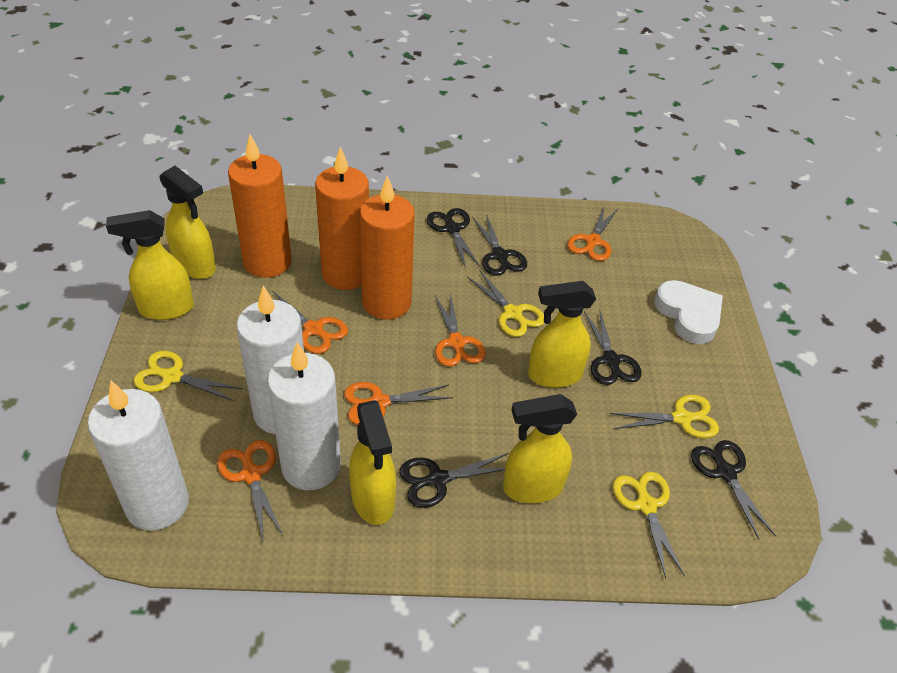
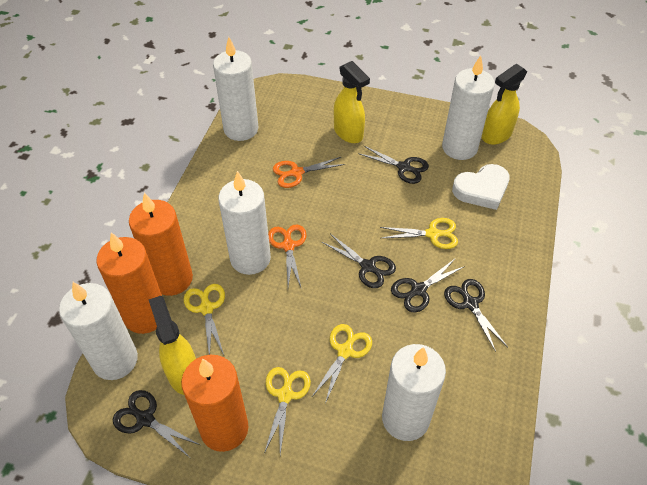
orange scissors: [217,440,284,543] [273,291,348,354] [344,382,453,425] [435,292,486,367] [567,205,618,261] = 5 -> [268,224,307,289] [273,157,345,188] = 2
white candle: [88,381,189,531] [236,286,304,434] [267,342,341,490] = 3 -> [59,282,138,380] [213,37,258,141] [218,171,271,275] [382,344,446,441] [442,56,495,160] = 5
yellow spray bottle: [106,210,194,320] [160,166,216,279] [349,400,396,525] [503,394,577,503] [528,281,596,388] = 5 -> [149,296,196,395] [334,61,370,143] [482,64,527,145] = 3

